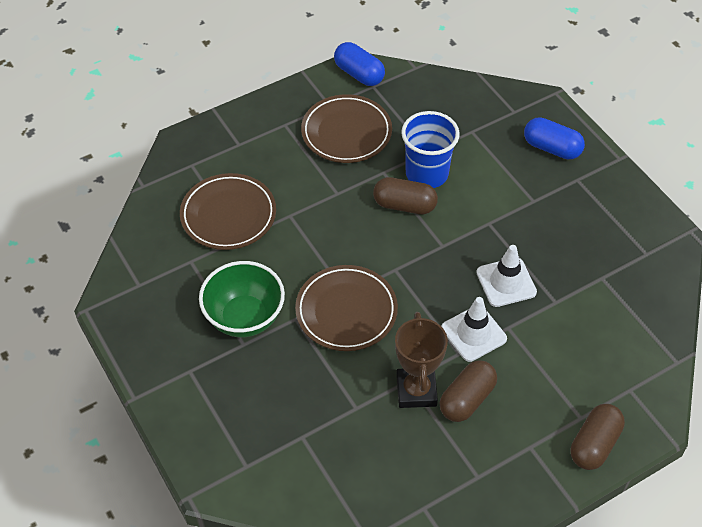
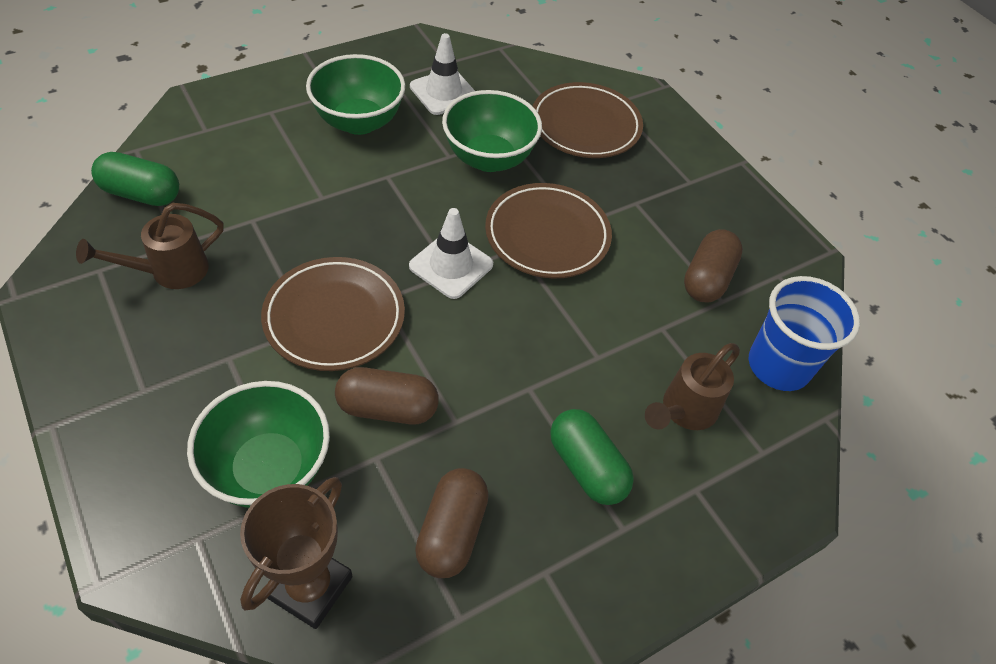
blue capsule: [334,42,385,86] [524,117,585,159] = 2 -> none = 0
brown watering can: none = 0 -> [76,203,224,289] [645,343,740,430] = 2
green bowl: [199,261,285,337] = 1 -> [187,381,330,508] [306,54,405,135] [442,90,542,172] = 3
green capsule: none = 0 -> [91,152,179,206] [550,409,634,505] = 2

